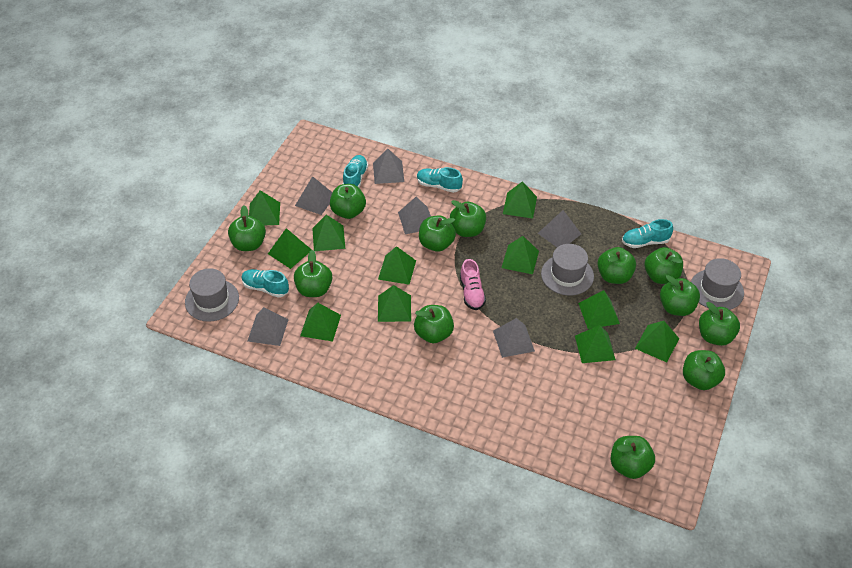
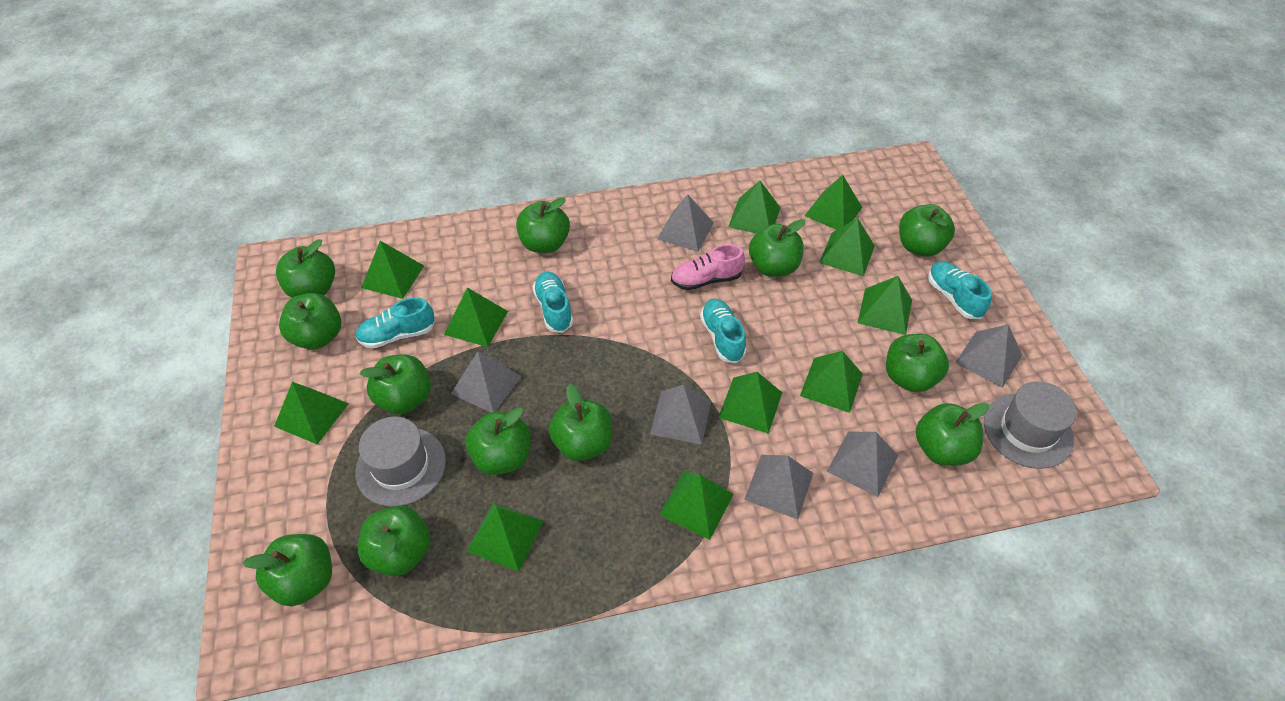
grey hat: [185,268,239,322] [541,244,594,296] [691,258,744,310] = 3 -> [355,417,446,507] [984,381,1076,469] = 2

